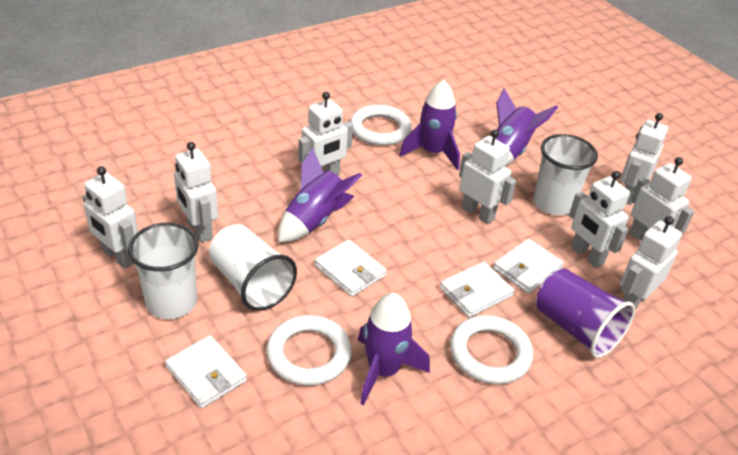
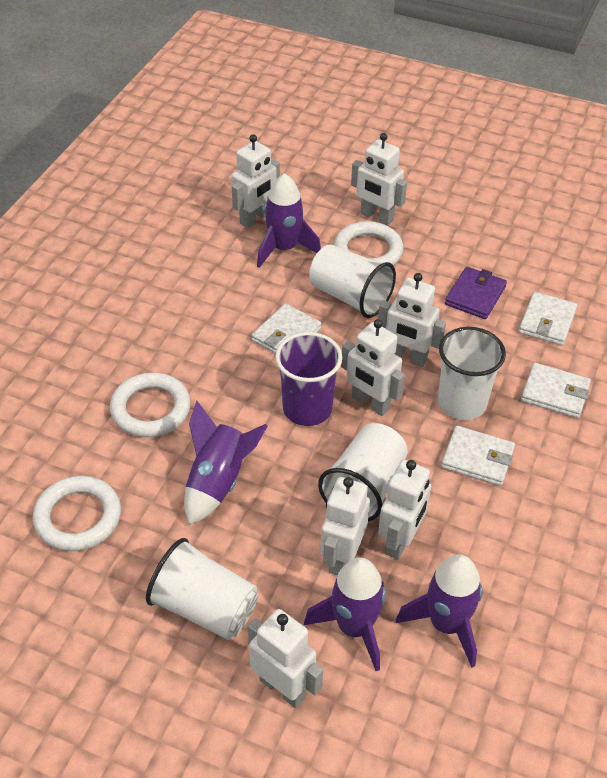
purple wallet: none = 0 -> [445,266,507,319] = 1
white cup: [128,223,199,319] [209,224,297,311] [533,134,598,215] = 3 -> [146,538,258,640] [309,244,396,318] [318,423,408,522] [438,327,506,420] = 4
white robot: [82,166,138,269] [174,142,218,243] [298,92,353,175] [459,129,516,225] [569,171,630,268] [620,216,682,310] [621,113,668,205] [629,157,695,240] = 8 -> [232,134,280,228] [248,609,323,708] [320,477,370,576] [341,319,405,416] [351,133,407,226] [378,273,446,367] [378,460,431,559] = 7

